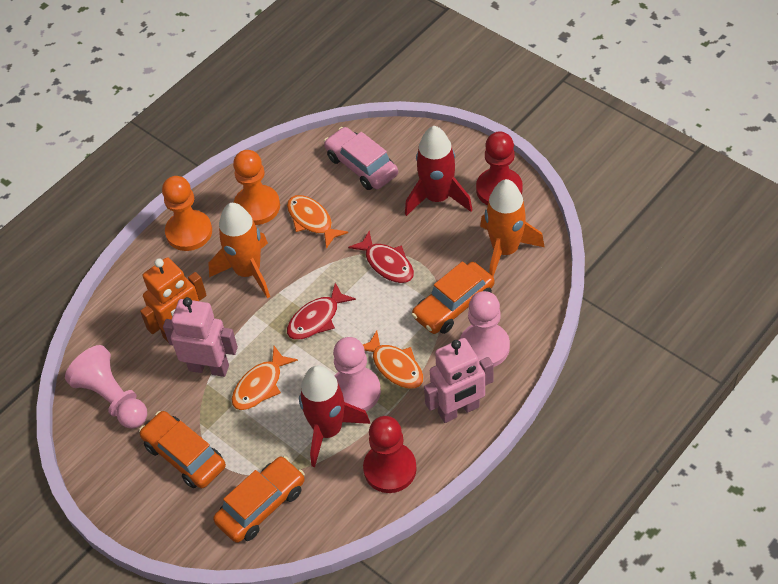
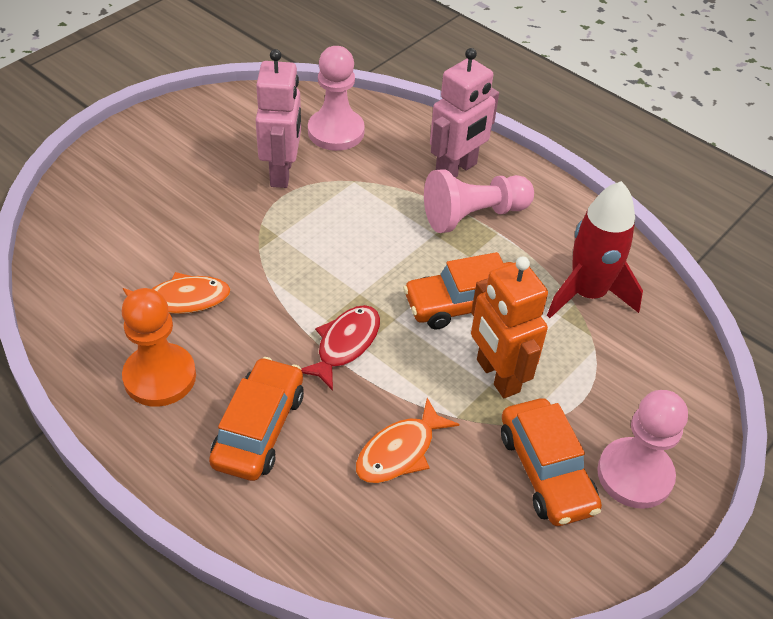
orange fish: [232,346,298,410] [287,195,348,249] [363,330,423,389] = 3 -> [123,272,231,314] [356,398,459,483] = 2
orange pawn: [162,176,212,251] [233,150,280,225] = 2 -> [122,288,196,407] = 1
orange rocket: [209,203,270,298] [480,179,544,276] = 2 -> none = 0
pink car: [324,127,398,190] = 1 -> none = 0
red fish: [287,283,356,340] [348,231,414,283] = 2 -> [301,305,380,391] = 1
red pawn: [363,416,417,493] [476,131,523,205] = 2 -> none = 0
red rocket: [299,366,370,467] [405,126,473,216] = 2 -> [547,181,643,318] = 1

